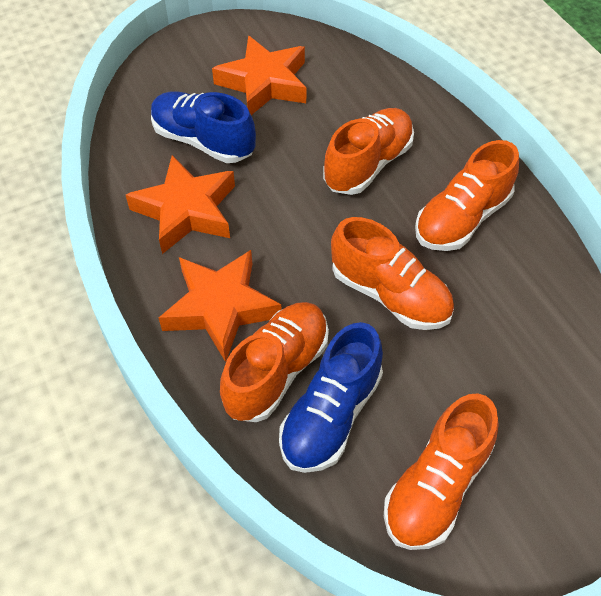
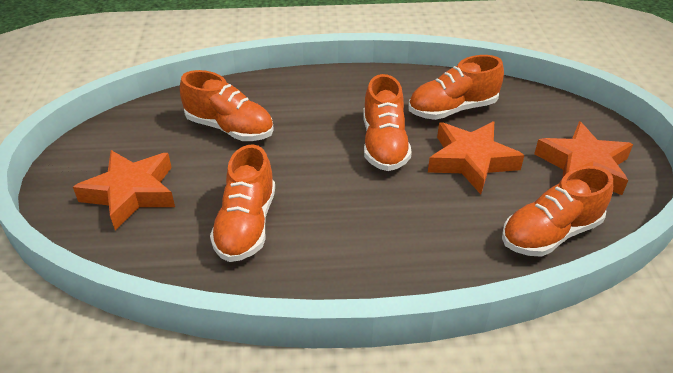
blue shoe: [151,91,256,163] [279,322,383,473] = 2 -> none = 0

